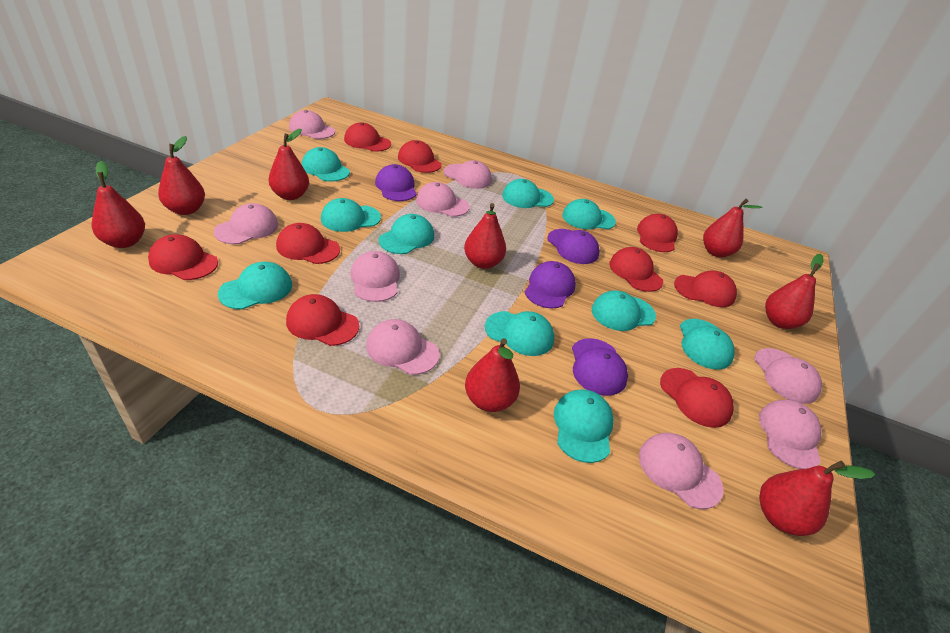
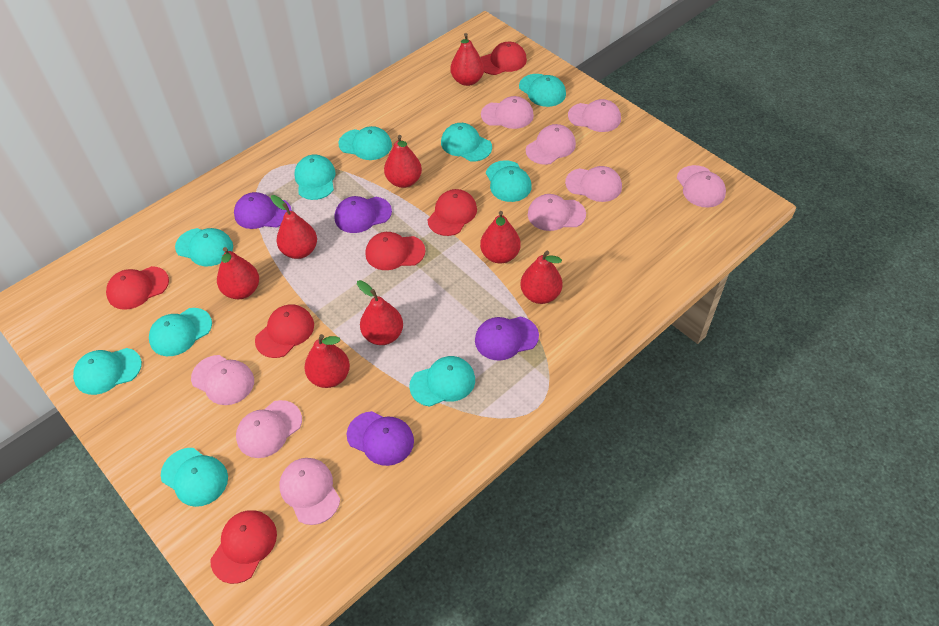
red cap: [148,234,218,280] [276,223,340,264] [286,294,359,346] [344,122,391,152] [398,140,441,173] [609,247,663,292] [637,214,678,252] [660,368,734,428] [674,270,737,307] = 9 -> [106,266,169,310] [210,510,277,584] [255,304,314,358] [365,232,425,270] [428,189,477,236] [481,42,527,75] = 6

